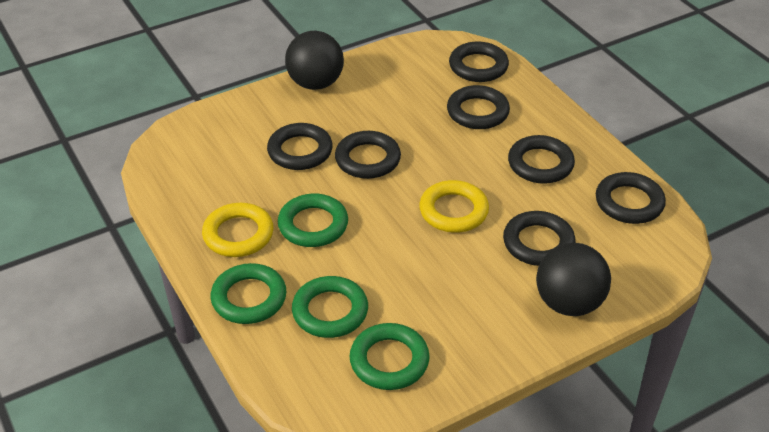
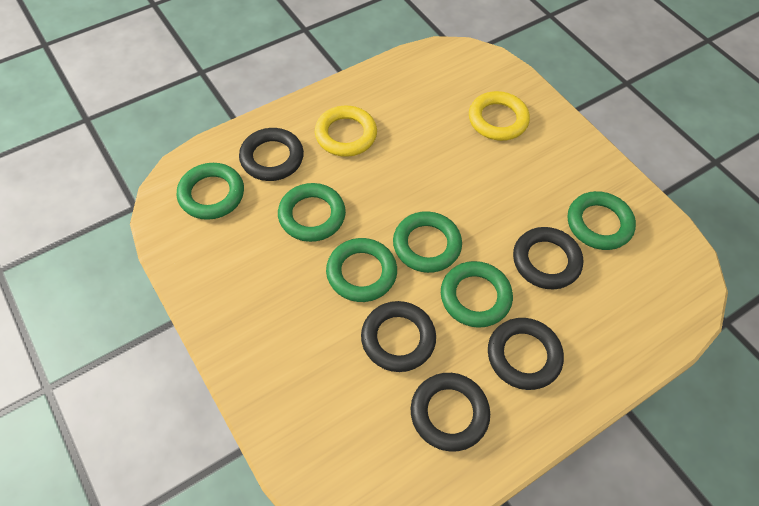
black ball: [285,31,344,90] [536,243,611,316] = 2 -> none = 0
black ring: [267,123,333,170] [335,131,401,179] [447,85,510,129] [449,41,509,82] [503,211,575,266] [508,135,575,184] [596,172,666,224] = 7 -> [239,128,304,181] [361,301,436,372] [411,373,490,452] [488,318,564,390] [513,227,583,289] = 5
green ring: [211,263,286,324] [278,193,348,247] [292,276,368,338] [349,323,430,390] = 4 -> [177,163,244,220] [278,183,346,242] [326,238,397,302] [393,211,462,273] [441,261,513,328] [568,191,636,250] = 6

